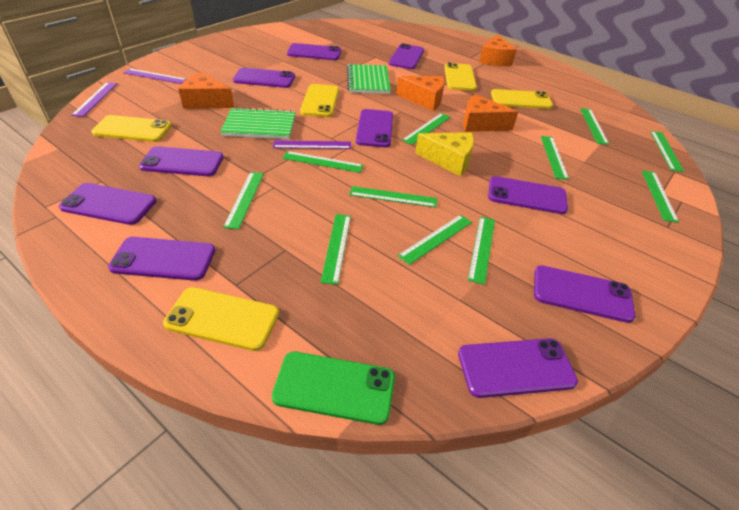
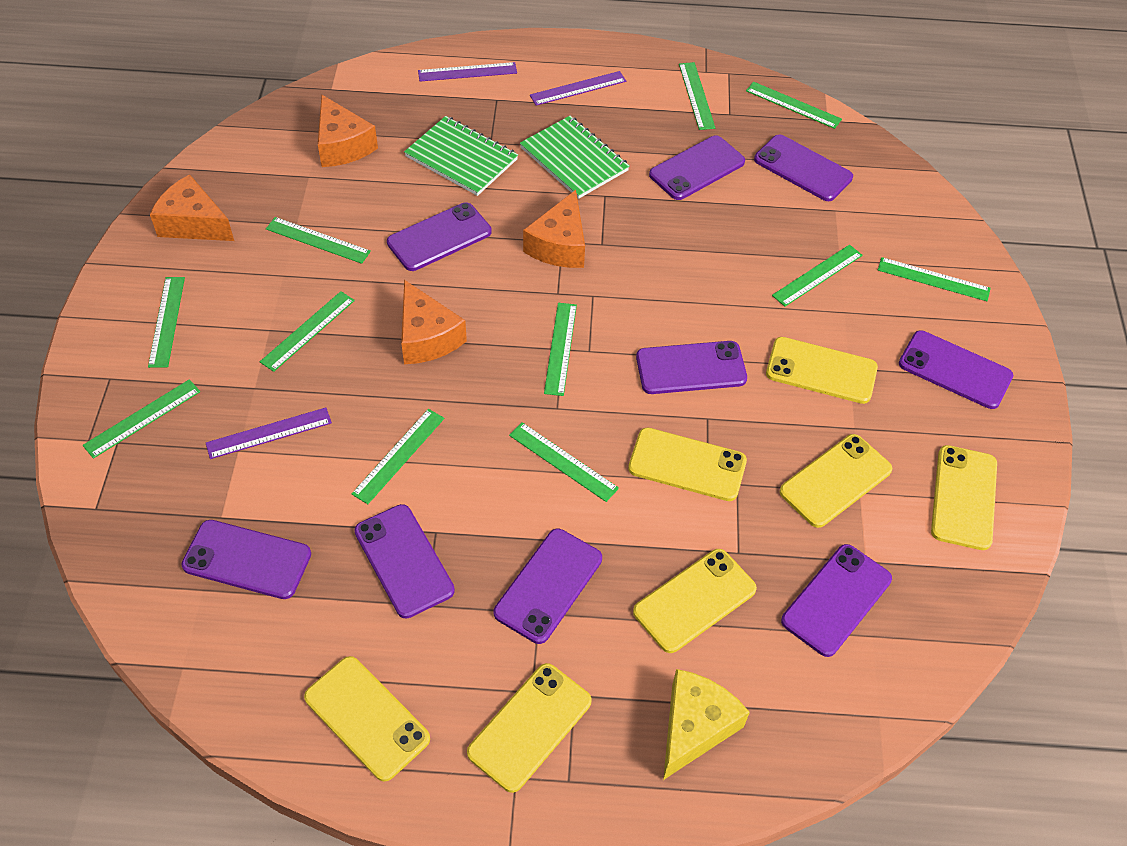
green phone: [272,352,395,425] = 1 -> none = 0
purple phone: [59,183,156,225] [108,237,215,281] [139,146,224,176] [233,68,295,88] [287,43,341,60] [356,109,393,147] [389,43,424,69] [458,338,578,398] [488,176,568,214] [534,265,635,323] = 10 -> [182,520,311,599] [354,504,455,618] [387,202,492,271] [494,529,602,644] [636,341,747,394] [649,136,745,200] [754,134,853,201] [781,544,892,657] [899,330,1013,409] = 9
yellow phone: [91,115,172,142] [163,287,279,351] [300,84,339,117] [444,63,477,91] [491,89,553,109] = 5 -> [304,656,430,782] [467,663,592,793] [628,428,747,501] [633,549,757,653] [766,337,878,404] [779,434,892,528] [931,445,997,550] = 7

